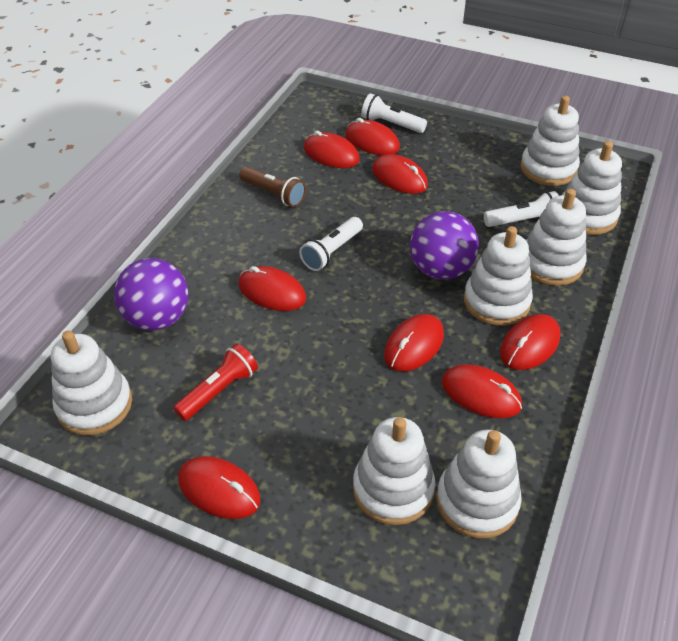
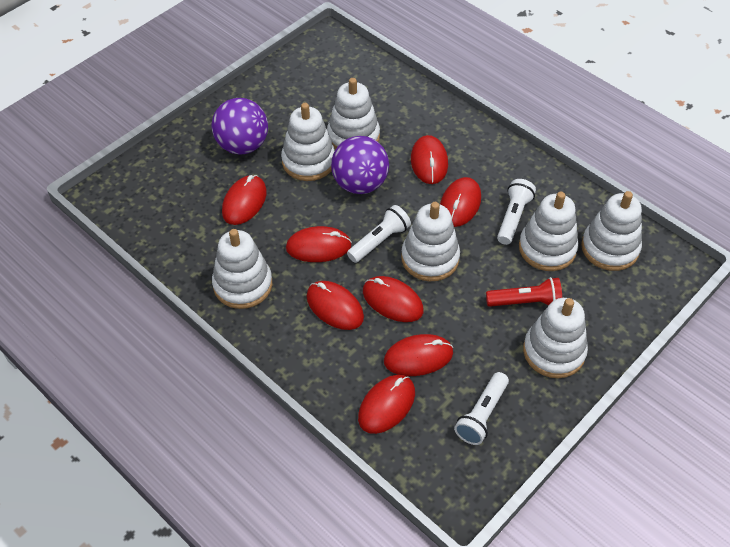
brown flashlight: [239,166,306,207] = 1 -> none = 0

